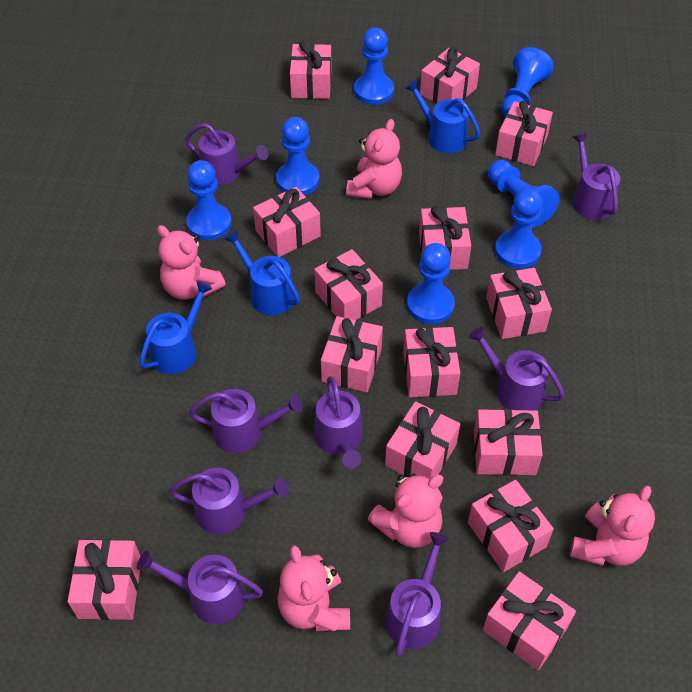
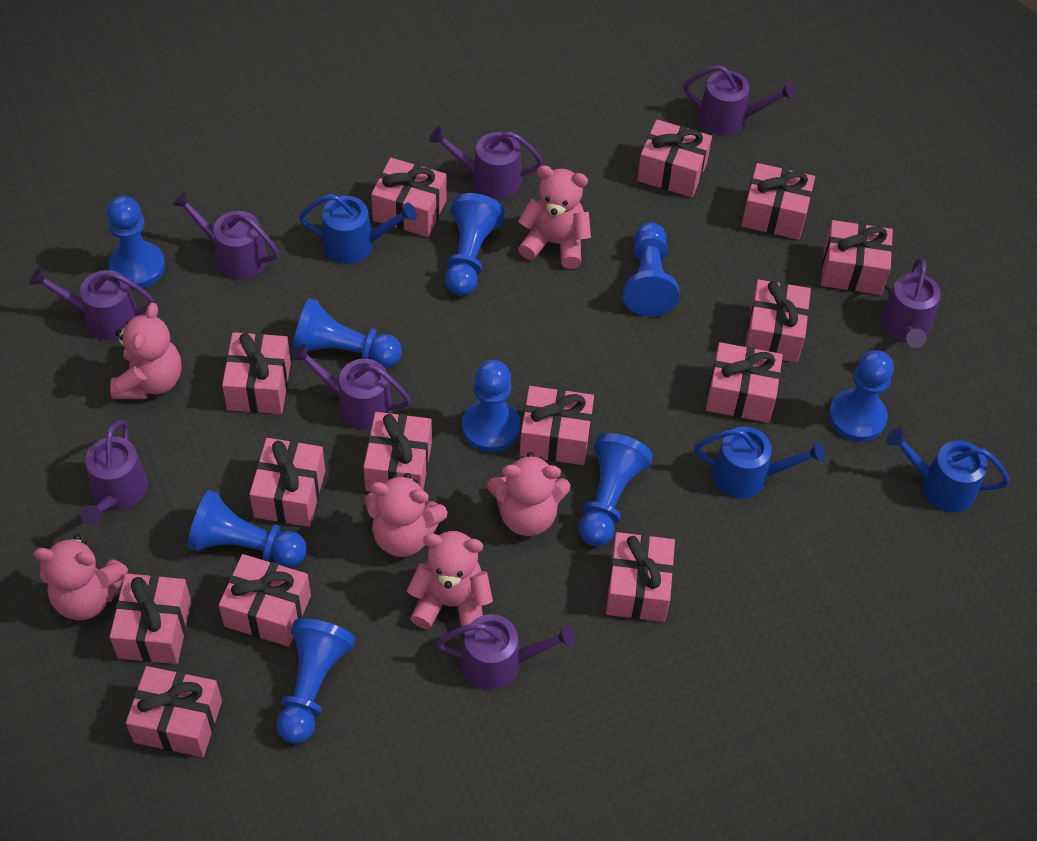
blue pawn: [186,160,232,240] [276,117,320,195] [354,28,394,105] [407,243,455,324] [488,160,560,228] [495,188,542,269] [501,47,554,116] = 7 -> [107,196,165,289] [188,490,307,567] [276,618,355,744] [292,298,402,368] [445,193,505,295] [462,360,520,452] [579,433,653,546] [623,222,679,316] [829,350,894,442] = 9
pink teddy bear: [157,225,226,300] [277,545,350,631] [346,119,402,199] [368,474,444,548] [570,485,655,566] = 5 -> [34,534,129,620] [110,303,182,399] [365,473,447,557] [407,531,493,634] [487,452,570,536] [518,165,591,269] = 6

